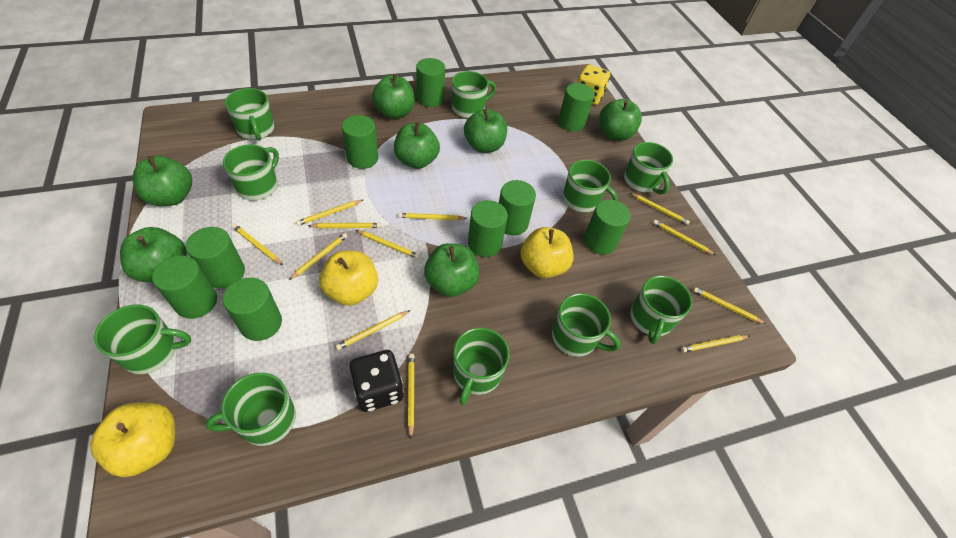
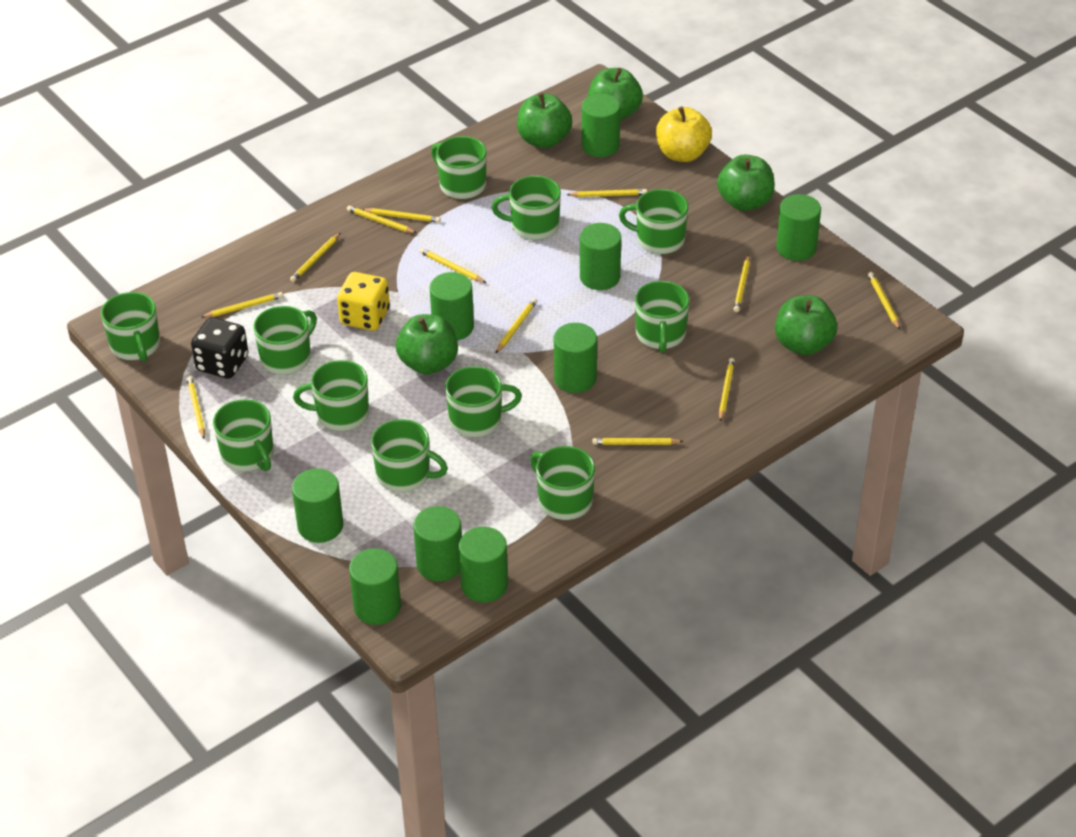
green apple: [120,227,187,282] [133,156,192,206] [372,74,415,119] [394,122,440,169] [424,243,480,297] [464,109,507,153] [599,99,642,141] = 7 -> [396,314,458,375] [517,93,572,148] [588,68,643,121] [717,155,775,211] [775,295,837,355] = 5
green mug: [94,304,191,374] [206,373,296,446] [223,144,279,200] [225,88,275,140] [452,71,496,118] [453,327,510,405] [552,293,621,357] [563,160,618,212] [624,142,673,195] [630,275,692,344] = 10 -> [101,292,160,362] [213,399,274,472] [254,306,317,375] [293,360,369,431] [371,419,448,492] [431,136,486,199] [445,366,522,437] [492,176,561,240] [530,446,595,520] [619,189,688,254] [635,281,689,353] = 11
yellow apple: [90,402,175,477] [319,251,378,306] [520,227,574,278] = 3 -> [656,107,712,162] = 1

